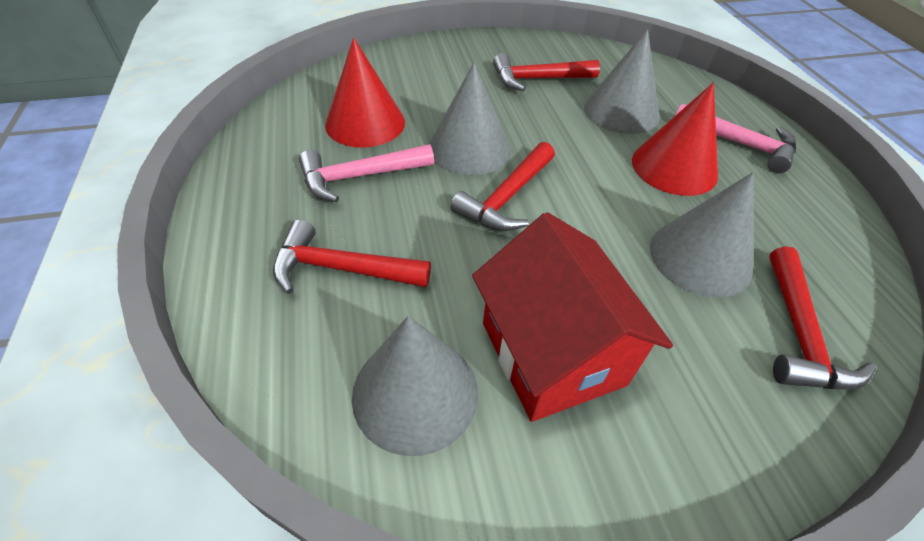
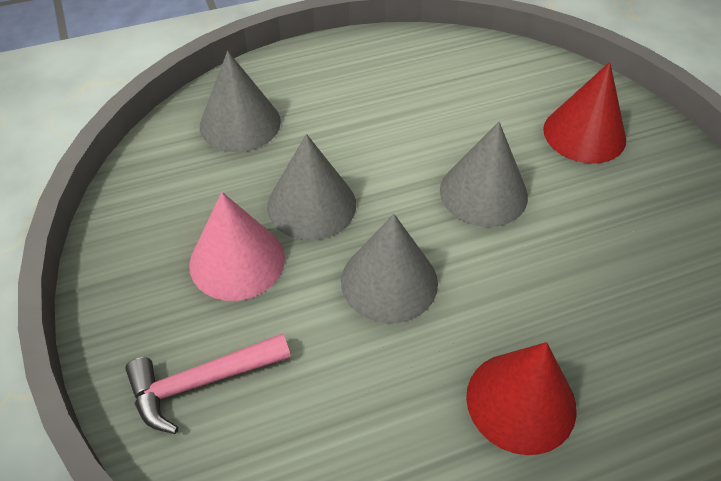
pink cone: none = 0 -> [189,192,285,301] = 1
pink hammer: [299,144,434,202] [676,103,796,173] = 2 -> [125,333,291,434] = 1
red hammer: [273,219,431,294] [451,142,555,231] [493,53,600,91] [769,246,876,389] = 4 -> none = 0
red house: [472,212,673,422] = 1 -> none = 0

